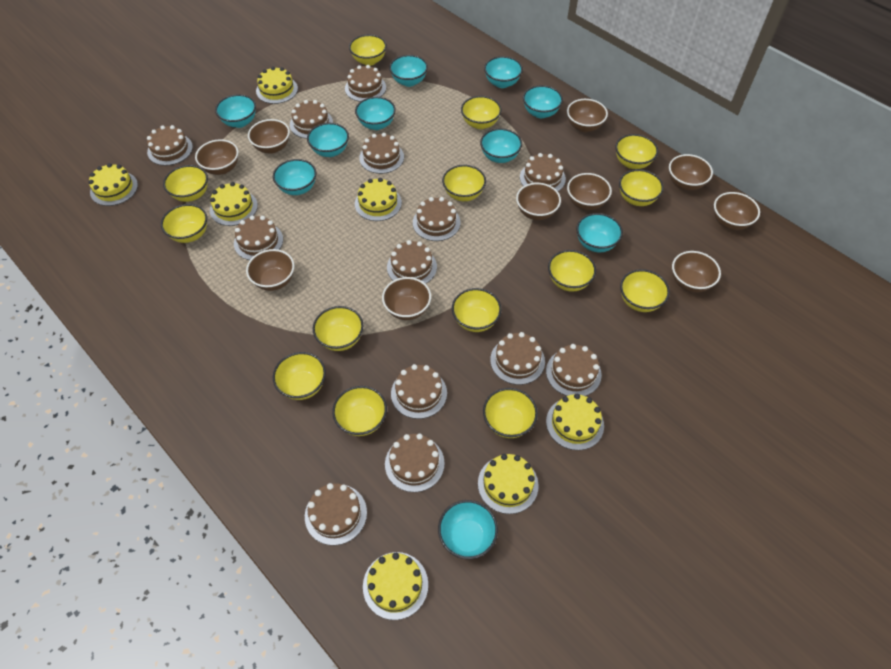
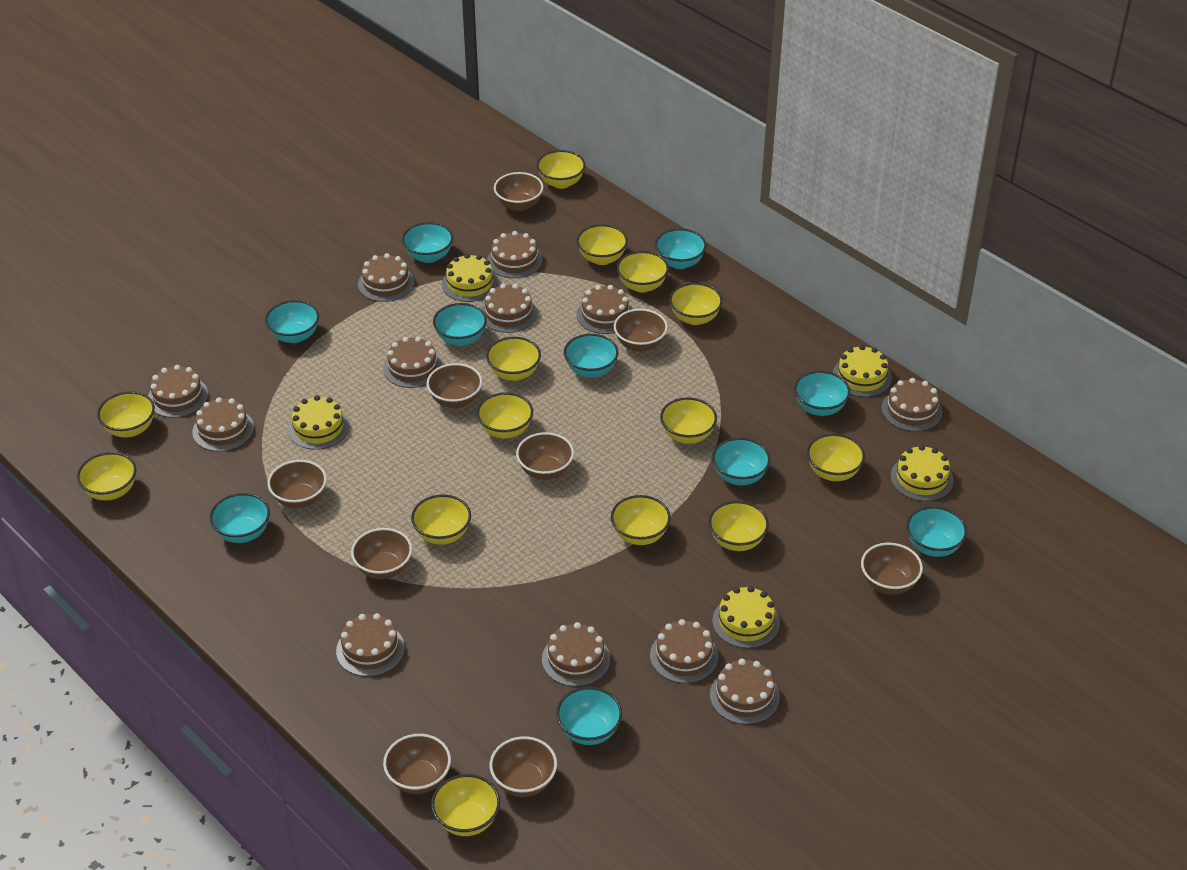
brown bowl: [195,139,238,175] [246,249,294,291] [248,119,290,154] [382,277,431,320] [516,183,561,220] [567,99,608,132] [567,173,612,210] [669,154,713,190] [672,251,721,292] [714,192,760,230] = 10 -> [268,460,327,508] [351,528,412,579] [383,734,451,794] [426,363,482,408] [490,736,557,797] [494,172,543,211] [516,432,574,480] [614,309,668,352] [861,543,923,595] = 9
brown cake: [147,125,193,166] [234,216,283,260] [290,100,333,139] [305,483,367,545] [345,65,386,102] [359,133,404,174] [385,433,445,492] [387,240,437,284] [391,364,447,419] [413,197,460,241] [490,332,545,385] [520,153,566,191] [546,344,602,396] = 13 -> [148,365,208,418] [192,397,254,452] [336,613,405,677] [358,253,414,302] [383,337,442,388] [481,284,537,333] [487,231,542,278] [542,622,610,687] [577,285,632,334] [650,619,718,683] [710,659,780,724] [882,378,942,431] = 12
yellow cake: [88,163,138,206] [210,182,258,226] [256,67,298,104] [355,178,402,221] [363,552,428,620] [478,454,539,514] [546,394,604,450] = 7 -> [288,395,349,450] [442,254,498,302] [713,586,780,648] [833,345,892,397] [890,445,954,501] = 5

